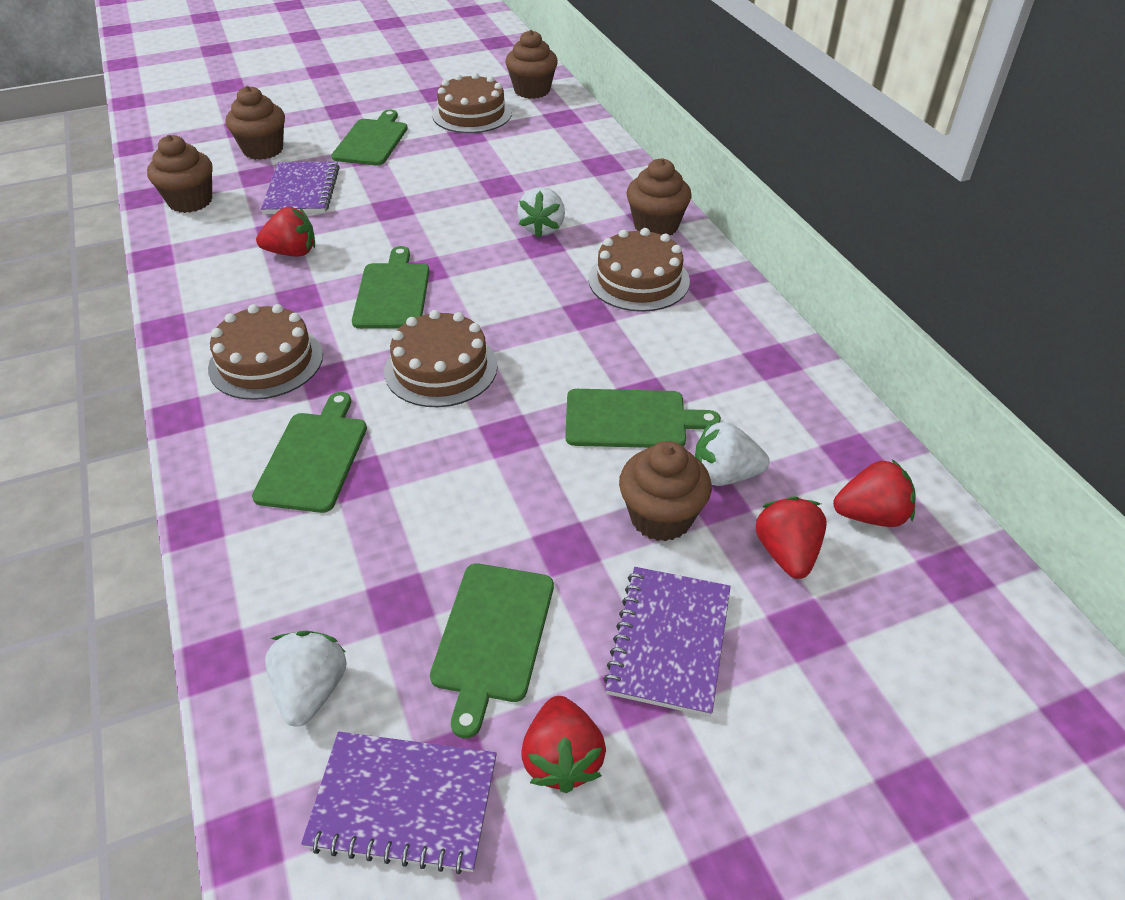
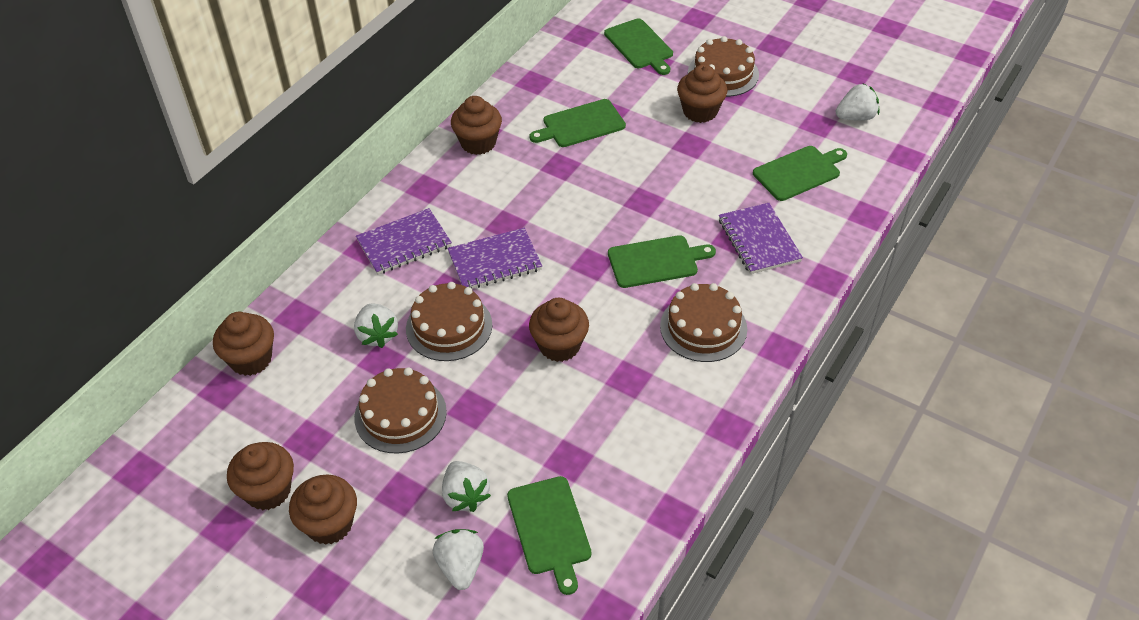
brown cupcake: [147,135,213,213] [226,86,285,160] [505,30,558,99] [619,441,712,541] [627,158,692,235] = 5 -> [213,312,274,376] [227,442,294,510] [289,475,357,545] [451,96,502,155] [529,298,589,362] [677,64,727,123] = 6
red strawberry: [256,207,315,257] [521,696,606,793] [756,496,827,579] [833,459,916,527] = 4 -> none = 0
white strawberry: [265,631,347,727] [517,187,565,238] [695,422,769,486] = 3 -> [354,303,398,348] [433,529,484,590] [442,461,491,512] [836,83,879,121] = 4

